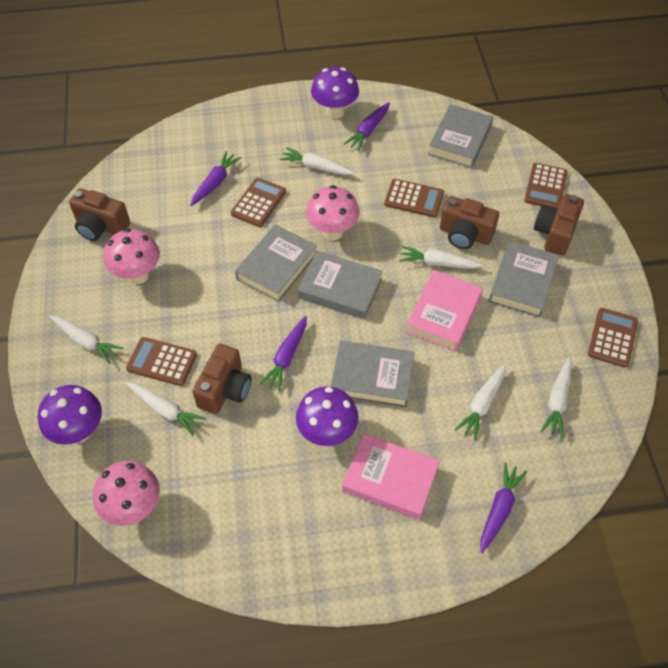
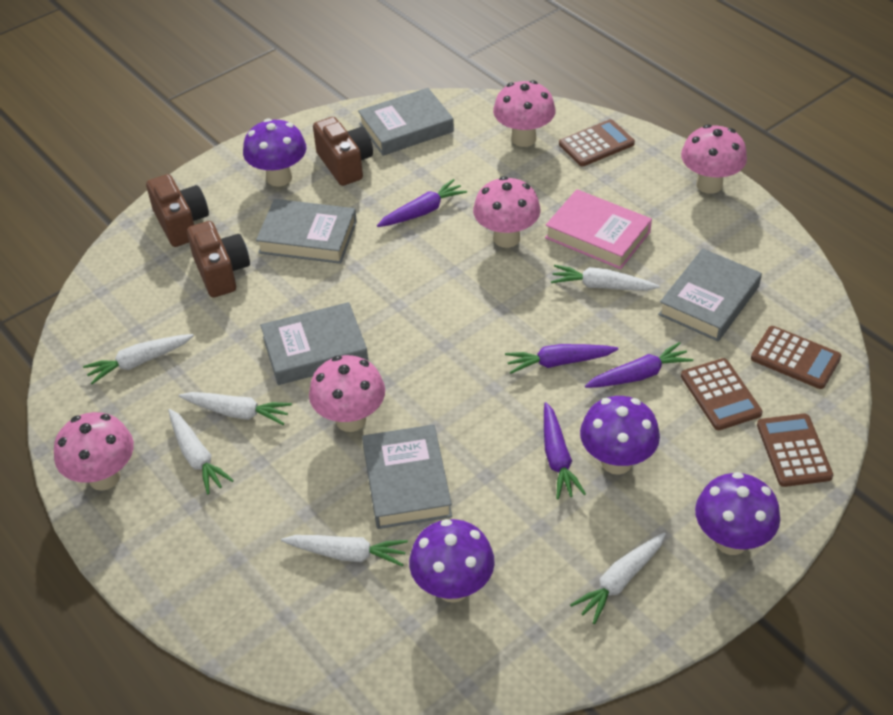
brown calculator: [126,337,197,386] [231,178,286,227] [384,179,444,218] [524,163,568,209] [588,308,638,368] = 5 -> [559,119,635,166] [681,358,763,430] [751,326,842,389] [757,414,833,487] = 4
brown camera: [69,188,130,241] [192,344,252,414] [440,196,499,249] [534,194,584,256] = 4 -> [146,174,209,247] [187,221,250,298] [313,117,373,186] = 3
pink book: [342,433,440,520] [406,270,483,351] = 2 -> [545,189,652,269] = 1
pink mushroom: [93,461,160,526] [104,229,160,284] [306,185,359,241] = 3 -> [54,412,134,491] [309,355,385,432] [473,176,541,248] [493,80,556,147] [681,124,747,194] = 5
purple mushroom: [38,385,102,445] [296,386,358,446] [311,67,359,119] = 3 -> [243,118,307,186] [409,519,495,603] [580,396,660,475] [695,472,780,555] = 4

